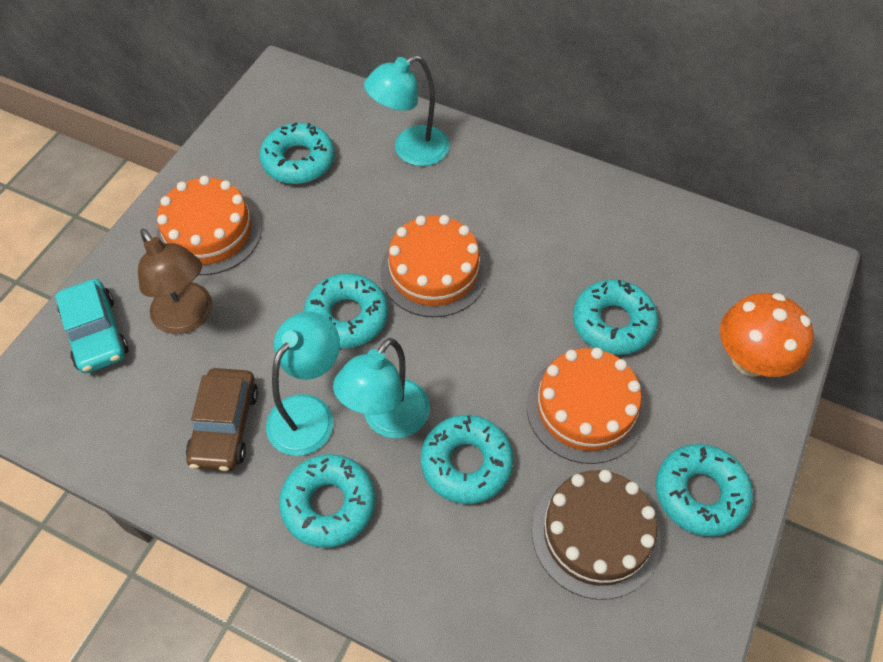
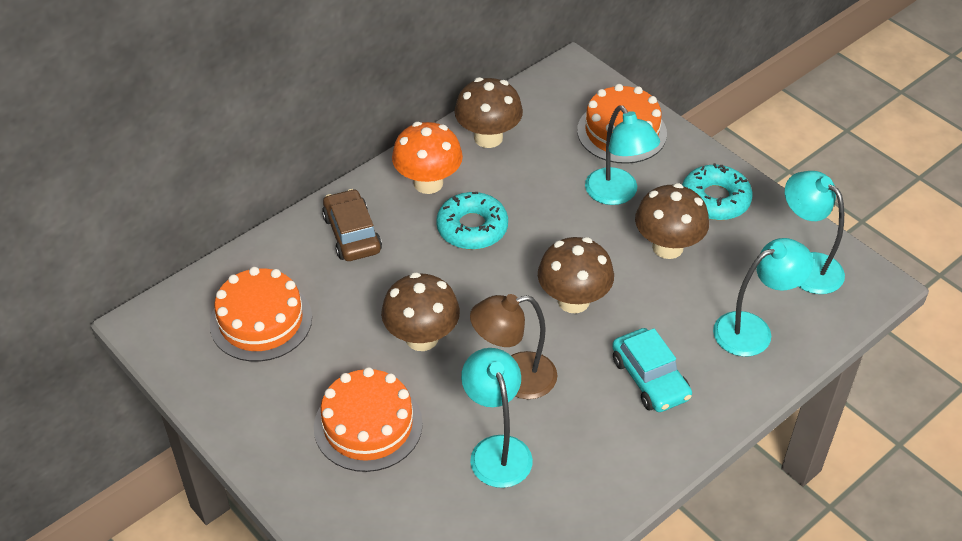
brown cake: [532,470,661,600] = 1 -> none = 0
brown mushroom: none = 0 -> [381,272,460,351] [454,77,523,148] [538,237,614,313] [635,183,709,259] = 4
turquoise donut: [260,122,335,184] [279,454,375,548] [304,273,388,348] [421,415,513,504] [573,279,658,355] [656,444,753,537] = 6 -> [436,192,508,250] [682,163,753,220] = 2
turquoise lamp: [266,311,340,456] [333,338,430,438] [364,55,450,166] = 3 -> [461,348,533,488] [585,105,660,205] [713,238,813,357] [785,171,845,294] = 4

